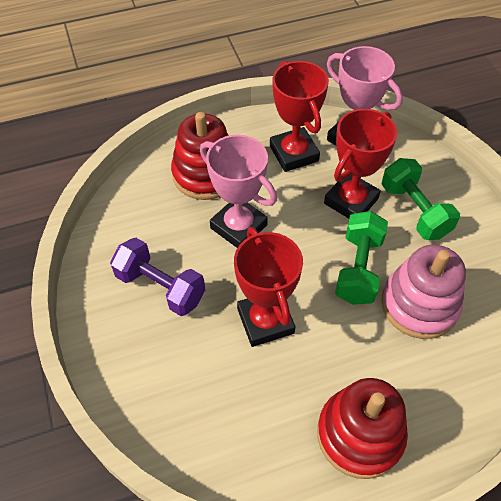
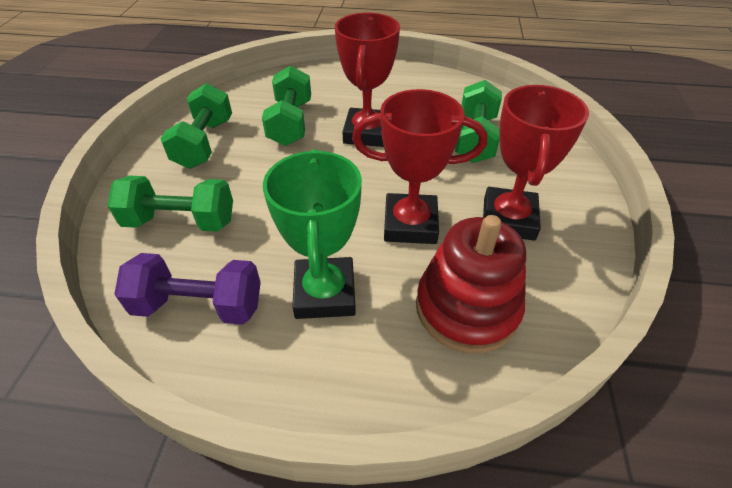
green dumbbell: [335,211,388,305] [381,158,460,240] = 2 -> [108,176,233,232] [160,83,232,169] [262,66,311,146] [455,80,502,163] = 4
green trophy: none = 0 -> [263,149,362,319] = 1
pink stacking toy: [381,245,466,339] = 1 -> none = 0
pink trophy: [200,135,277,248] [327,46,403,146] = 2 -> none = 0
red stacking toy: [171,112,229,200] [317,378,408,479] = 2 -> [416,215,526,353] = 1

